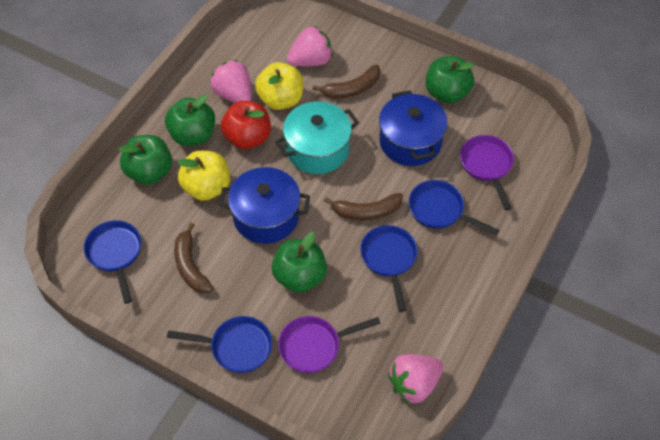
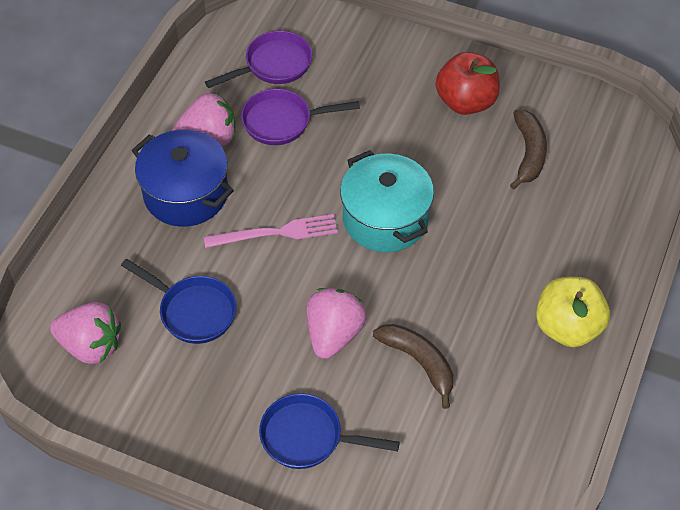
blue pan: [84,220,141,304] [167,316,272,373] [360,225,418,312] [408,180,499,236] = 4 -> [121,258,237,344] [259,393,400,469] = 2
blue pot: [219,167,310,244] [379,90,447,166] = 2 -> [131,129,234,227] = 1
brown banana: [174,223,213,293] [313,65,380,99] [324,193,403,220] = 3 -> [373,324,453,409] [510,110,547,190] = 2
green apple: [119,135,172,184] [165,95,215,146] [272,232,327,293] [426,56,474,103] = 4 -> none = 0
pink fork: none = 0 -> [204,214,338,248] = 1
yellow apple: [177,151,230,201] [255,62,303,110] = 2 -> [536,277,610,347] = 1

